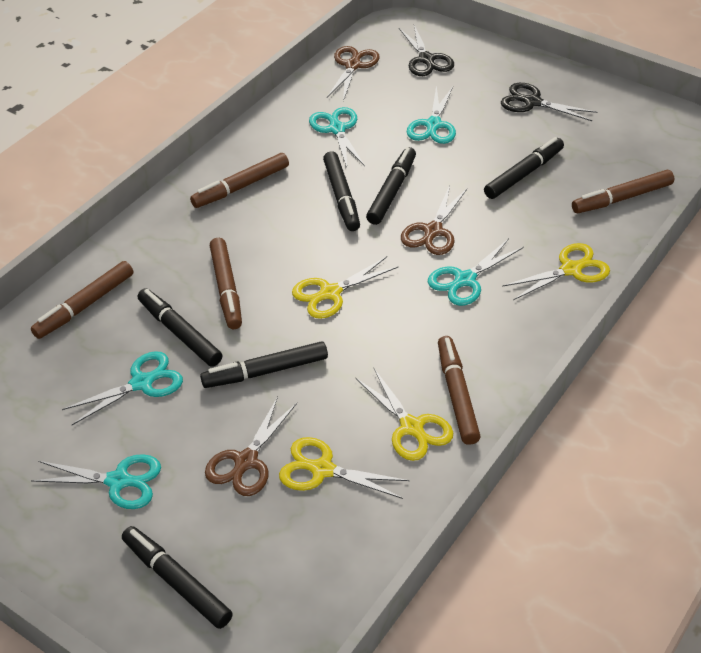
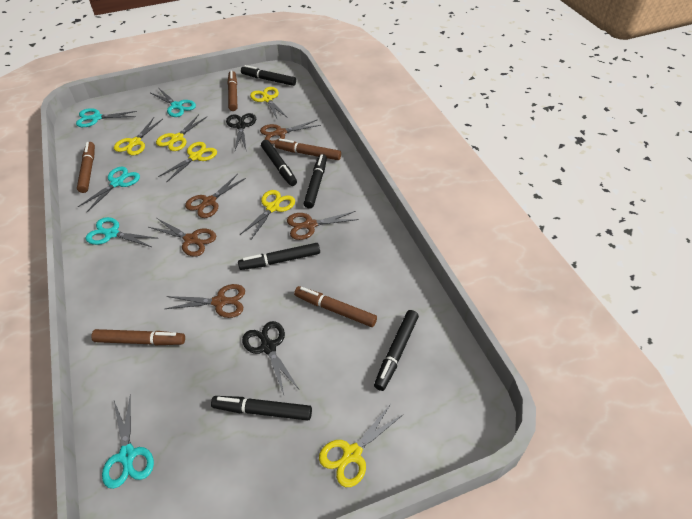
brown scissors: [205,397,297,496] [327,46,380,101] [401,185,468,255] = 3 -> [149,218,216,257] [165,284,245,318] [185,174,246,218] [260,119,321,144] [287,211,359,240] = 5
yellow scissors: [279,437,409,499] [292,256,399,319] [356,369,453,461] [502,243,610,300] = 4 -> [114,118,163,155] [156,114,207,151] [158,142,217,182] [240,190,295,240] [250,87,288,120] [319,404,404,487] = 6

